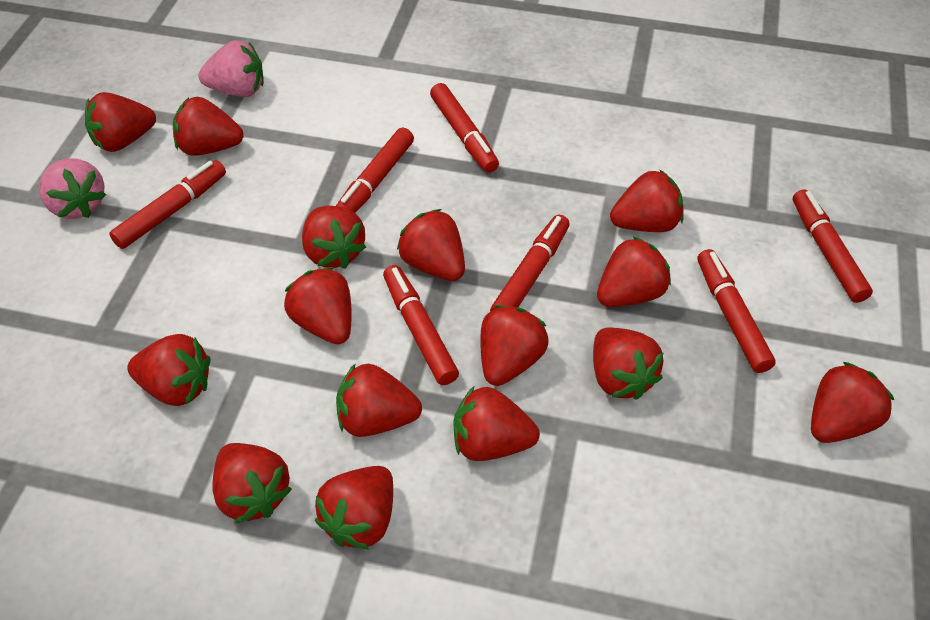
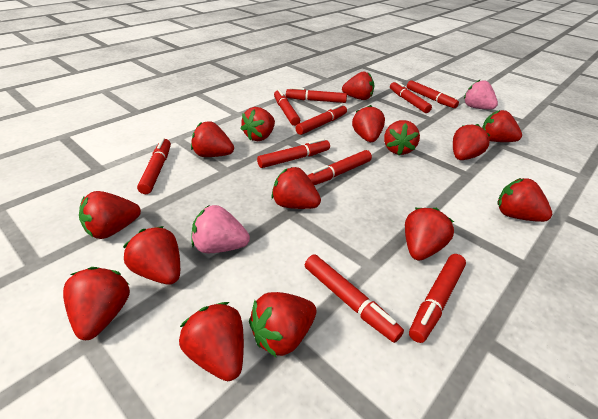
red marker: [109,160,226,249] [336,128,414,213] [383,265,459,385] [430,83,499,173] [490,215,569,312] [698,249,776,373] [793,189,873,303] = 7 -> [137,138,171,194] [257,138,330,168] [274,89,300,126] [286,87,347,103] [295,104,347,135] [305,255,404,343] [307,150,372,185] [390,81,432,113] [407,80,459,108] [409,254,466,343] = 10

